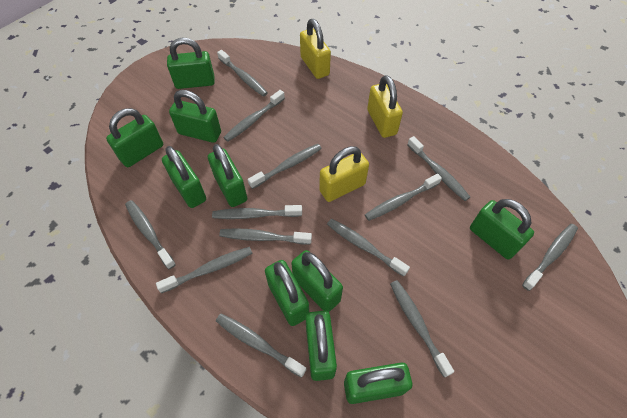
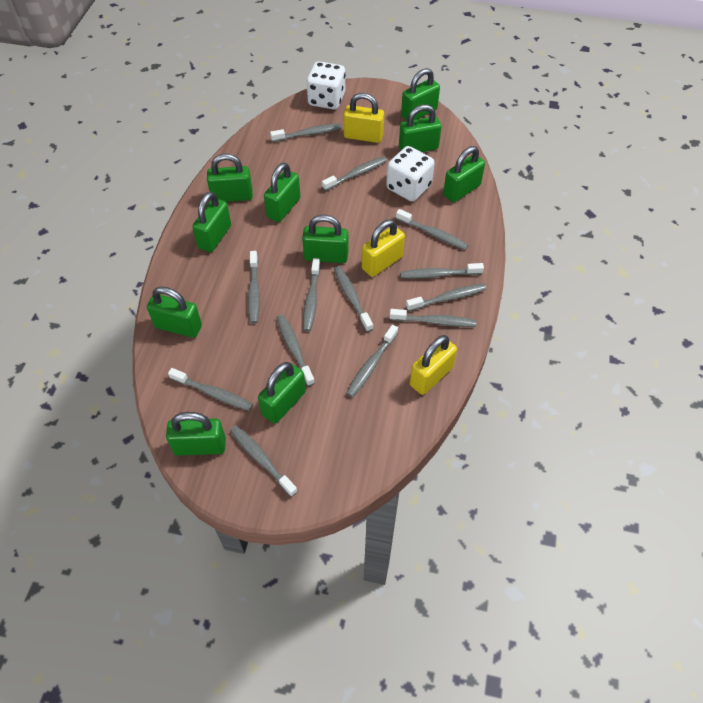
white dice: none = 0 -> [307,61,346,109] [386,146,435,202] = 2

